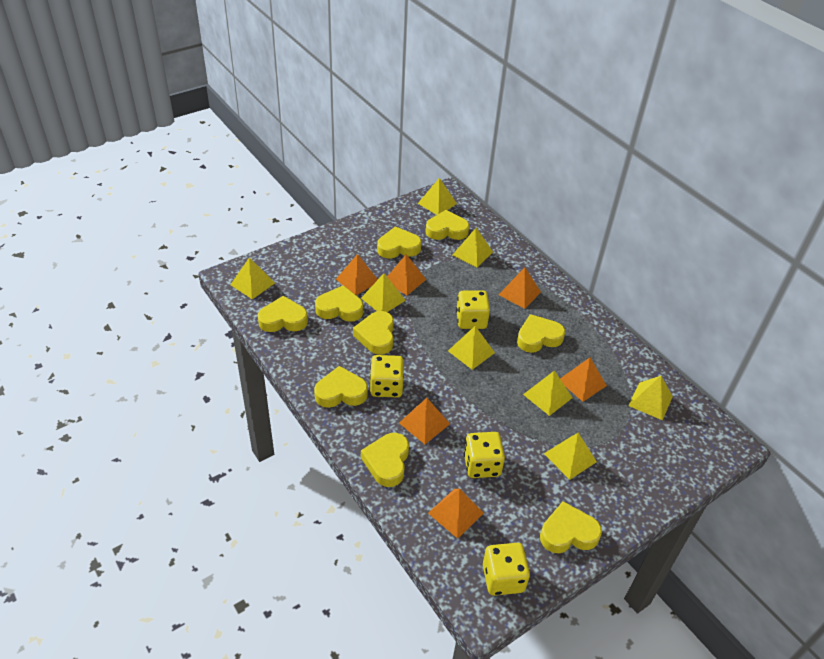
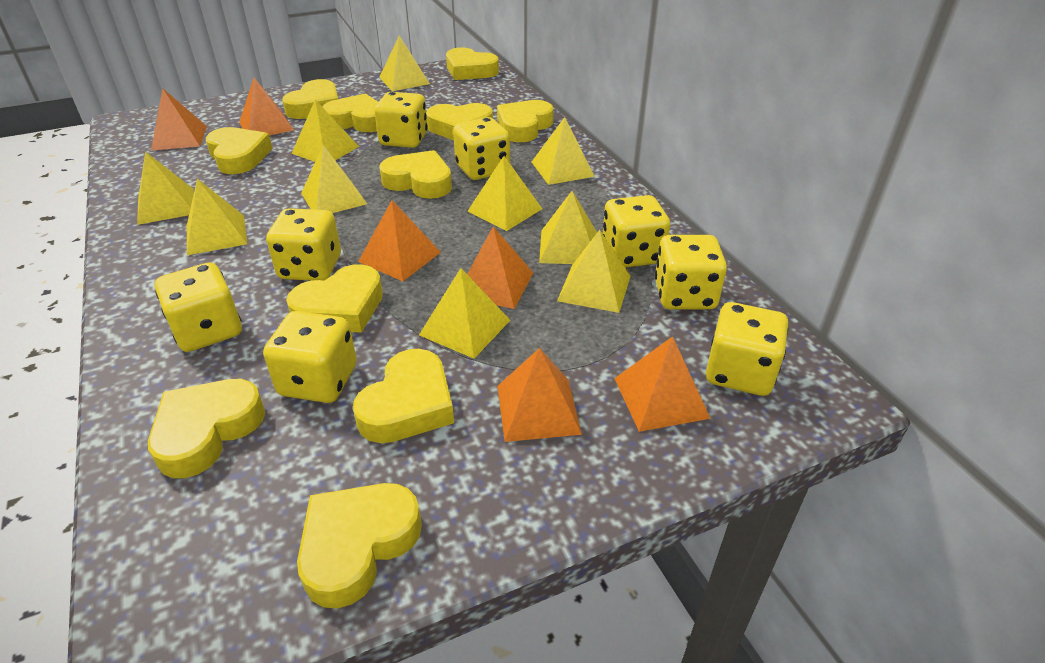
yellow dice: [370,355,404,397] [456,291,490,329] [464,432,505,478] [483,543,530,596] = 4 -> [155,262,242,352] [263,311,357,403] [266,208,341,281] [374,92,428,148] [453,117,510,180] [603,195,670,268] [655,235,727,309] [706,302,788,396] = 8
yellow heart: [258,296,308,332] [314,366,368,408] [315,285,363,322] [353,311,394,355] [361,433,409,487] [377,227,421,259] [426,210,469,240] [517,314,565,353] [540,501,602,553] = 9 -> [148,379,265,478] [206,127,272,174] [282,79,338,119] [286,264,383,333] [297,483,422,609] [322,93,378,132] [353,349,454,443] [380,150,452,199] [426,103,493,140] [446,47,499,80] [497,100,554,142] = 11
yellow pyramid: [230,257,275,299] [361,273,406,312] [418,178,457,215] [448,326,495,370] [453,228,493,267] [523,370,572,416] [544,433,597,480] [628,376,673,420] = 8 -> [137,152,194,225] [187,179,247,255] [291,99,359,162] [301,145,367,213] [379,35,430,91] [419,268,510,359] [467,156,542,231] [532,117,595,185] [539,191,597,264] [557,230,631,313] = 10

